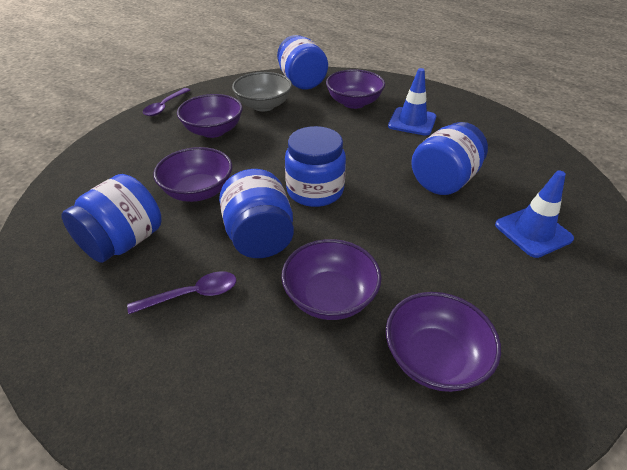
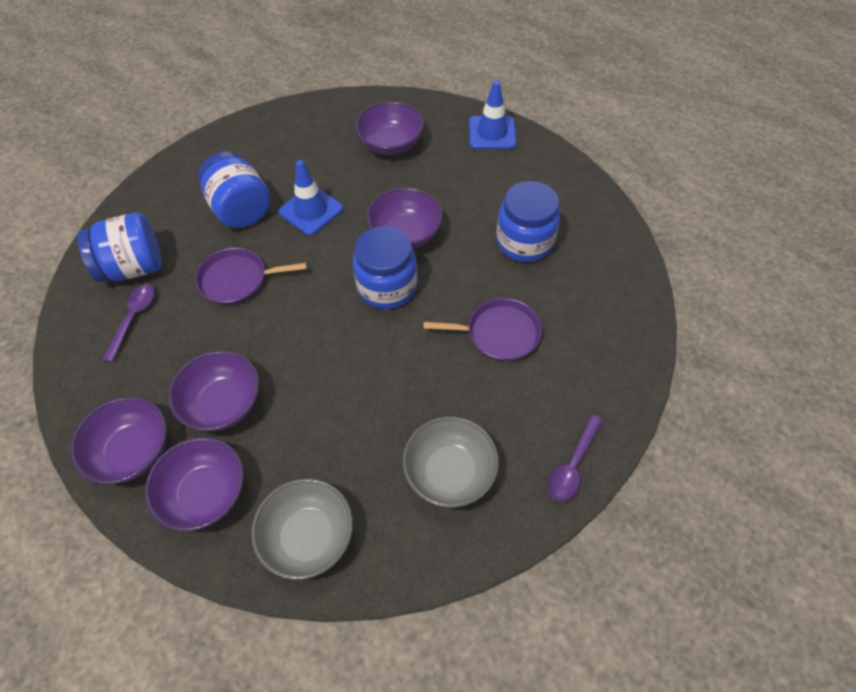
blue jar: [61,174,162,263] [219,169,294,258] [277,35,328,90] [285,126,346,207] [411,122,488,195] = 5 -> [77,212,162,282] [198,151,271,228] [353,226,417,309] [496,181,560,262] = 4
grey bowl: [232,72,292,112] = 1 -> [251,478,353,580] [403,417,499,507] = 2
purple pan: none = 0 -> [195,248,307,305] [424,298,542,361] = 2

